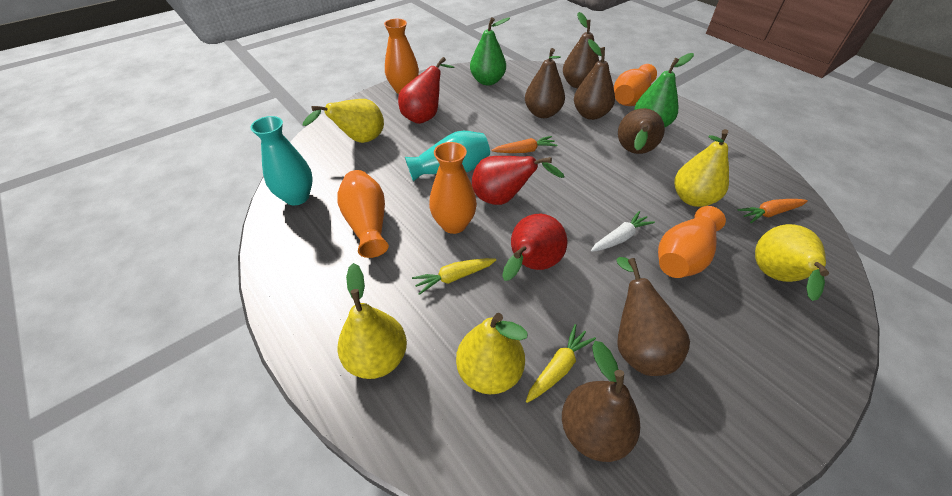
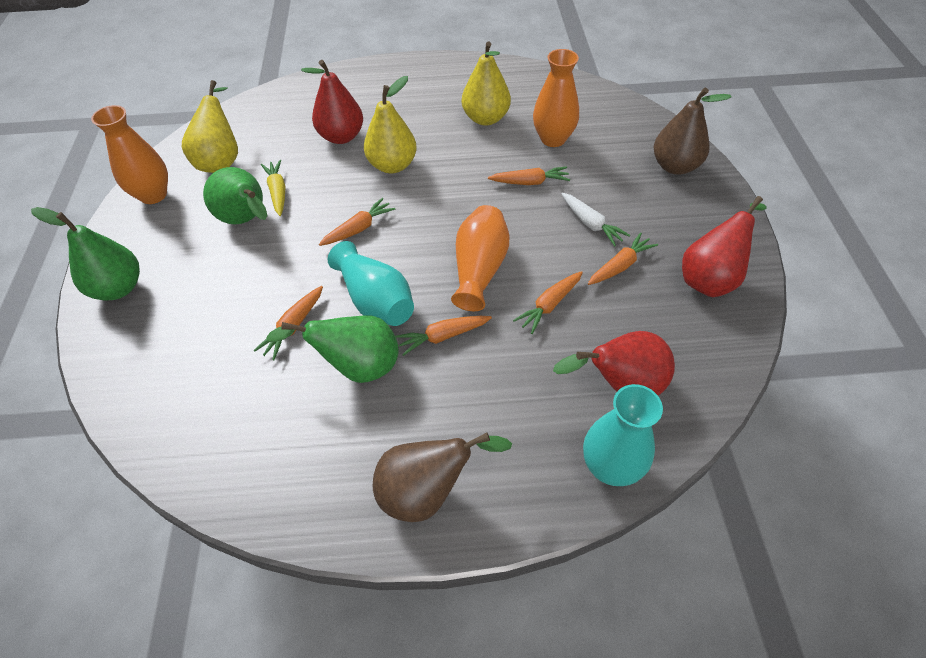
brown pear: [525,48,565,118] [562,341,640,462] [563,12,599,88] [574,39,615,120] [616,257,690,376] [618,108,665,154] = 6 -> [373,433,512,522] [654,88,732,175] = 2
green pear: [470,17,510,85] [634,53,694,127] = 2 -> [31,207,140,300] [203,167,268,224] [266,315,399,383] = 3
orange carrot: [491,136,557,153] [738,199,808,223] = 2 -> [254,286,323,361] [319,198,396,246] [395,316,492,356] [488,166,570,185] [513,271,583,334] [588,232,658,285] = 6
orange vase: [337,170,389,258] [384,19,419,94] [429,142,477,234] [614,64,657,106] [658,206,726,278] = 5 -> [91,105,168,204] [451,205,510,311] [533,49,579,147] = 3
yellow carrot: [412,258,496,295] [526,324,596,403] = 2 -> [261,160,286,216] = 1
yellow pear: [303,99,384,143] [338,263,407,379] [456,313,528,394] [675,129,729,207] [755,224,829,301] = 5 -> [182,80,238,173] [364,76,417,173] [462,42,511,126] = 3

